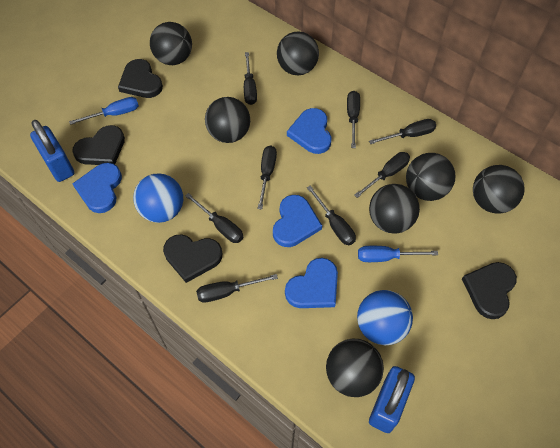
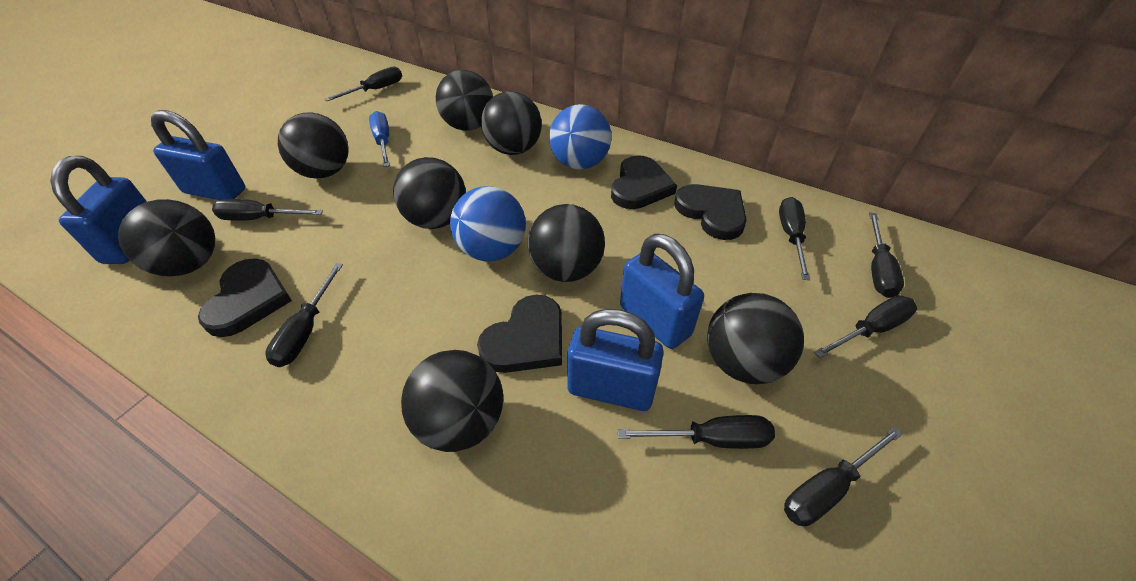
black ball: [150,22,192,65] [205,97,250,143] [277,31,319,75] [326,339,384,397] [369,184,420,234] [406,153,456,201] [473,165,524,214] = 7 -> [118,199,215,276] [278,112,349,179] [393,157,466,229] [401,350,503,452] [436,70,493,131] [481,91,542,155] [528,204,605,282] [707,293,804,384] = 8
blue heart: [72,163,122,213] [273,195,322,247] [285,258,338,308] [287,108,332,154] = 4 -> none = 0
blue padlock: [30,120,74,182] [369,366,415,433] = 2 -> [50,156,147,264] [151,110,245,200] [567,309,664,411] [620,234,704,349] = 4
blue screwdriver: [69,97,139,125] [358,246,438,262] = 2 -> [369,111,390,167] = 1

